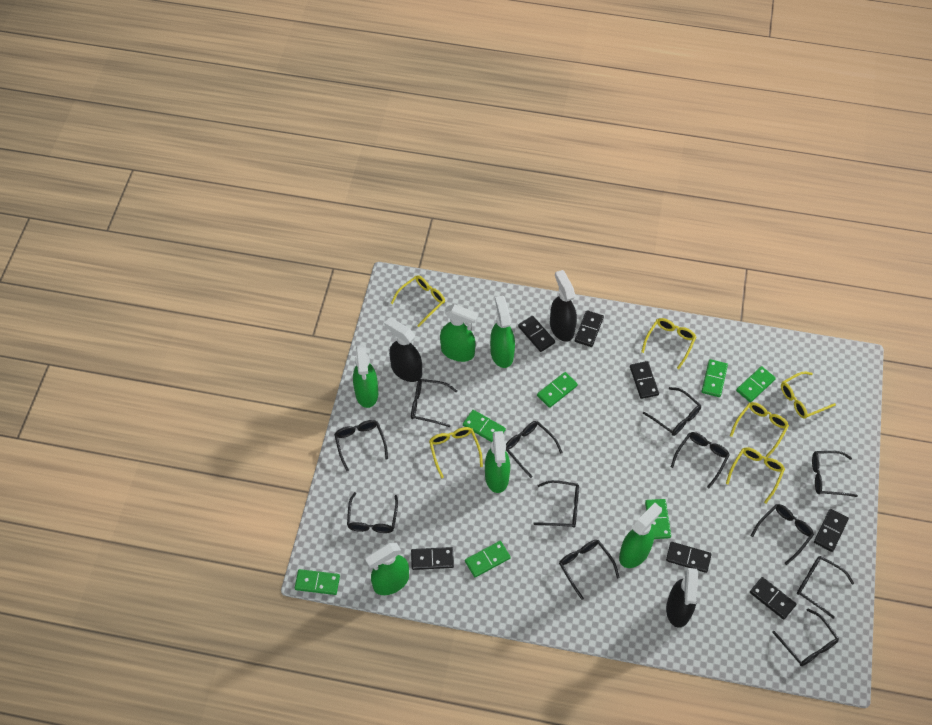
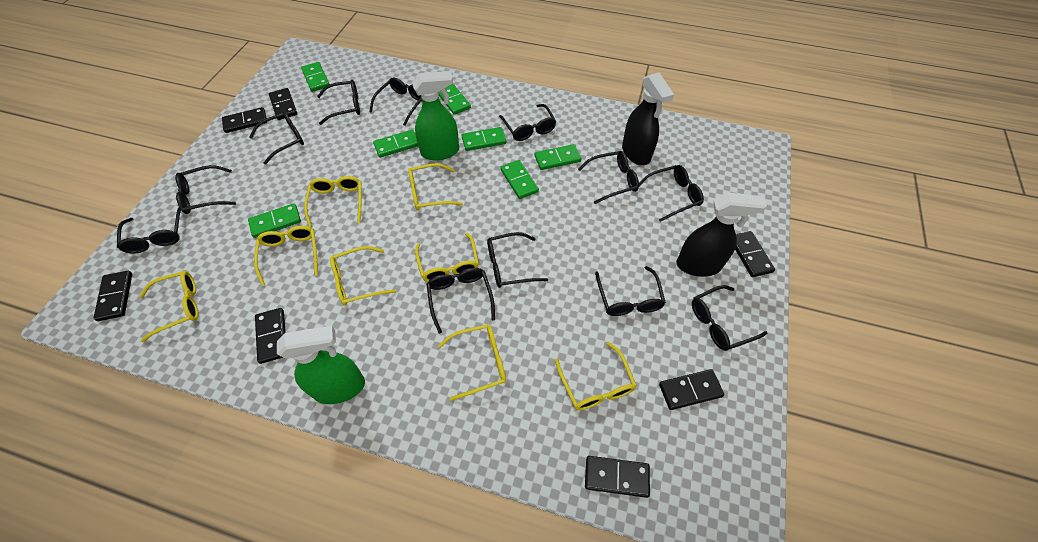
black spray bottle: [384,317,422,382] [550,270,577,342] [666,568,698,628] = 3 -> [622,73,674,165] [677,193,767,277] = 2
green spray bottle: [353,345,378,408] [365,543,409,595] [440,304,478,362] [485,431,510,493] [490,296,515,368] [619,503,662,568] = 6 -> [277,326,365,404] [412,71,459,161] = 2
yellow glasses: [391,275,445,327] [429,427,483,478] [641,318,696,369] [726,447,785,504] [730,402,789,458] [781,371,836,419] = 6 -> [140,271,199,343] [254,226,318,286] [304,176,362,227] [330,246,396,306] [408,163,463,211] [415,233,479,282] [438,324,506,401] [555,342,637,410] = 8

